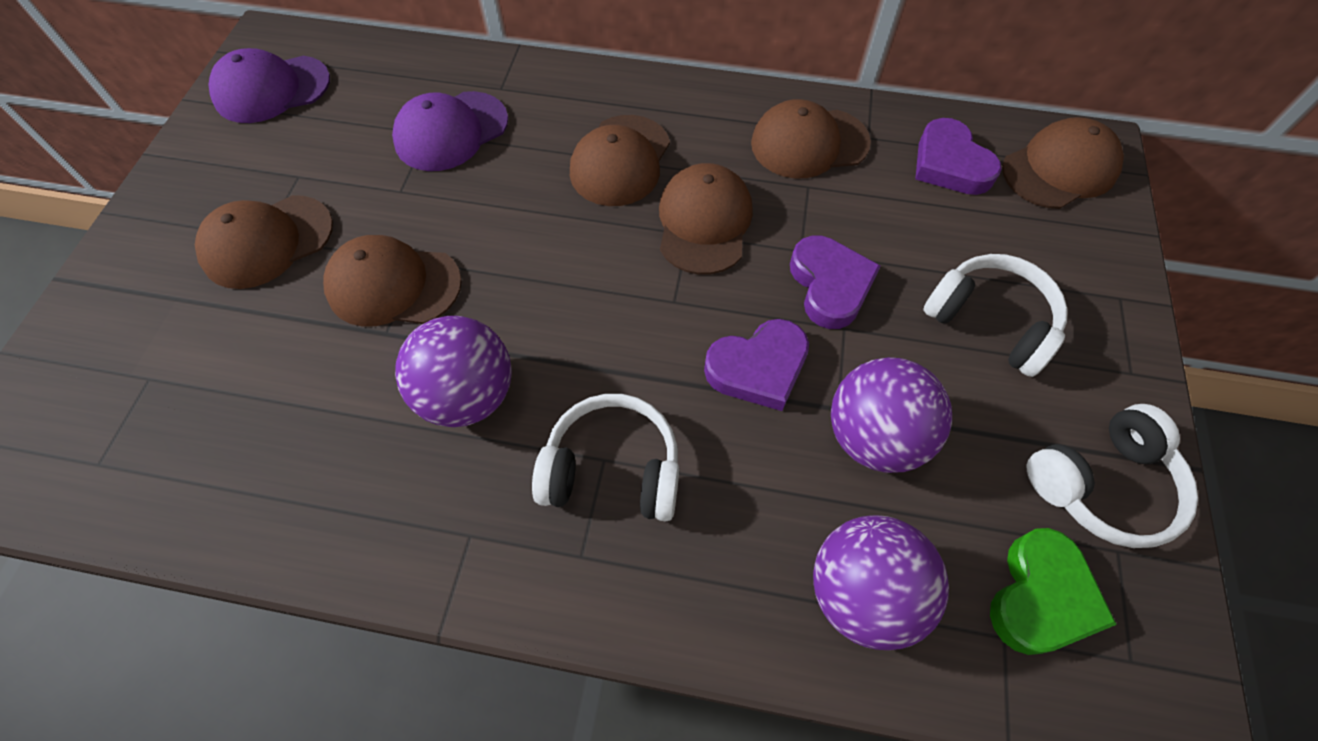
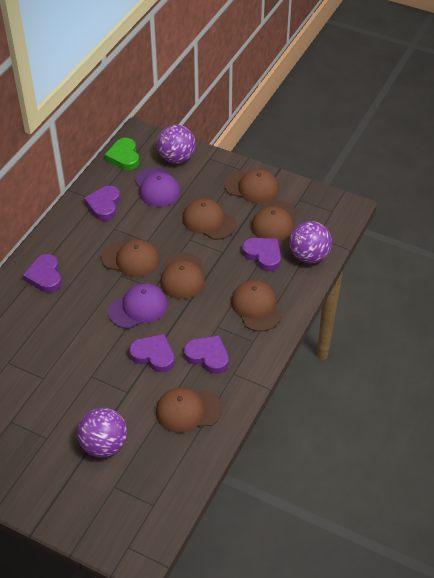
brown cap: [195,195,333,289] [323,235,462,327] [570,115,670,206] [659,163,753,275] [751,99,871,179] [1002,117,1124,209] = 6 -> [101,240,160,277] [156,388,222,433] [160,252,205,299] [183,198,236,240] [224,169,279,203] [231,280,282,331] [251,200,296,242] = 7
purple heart: [704,319,809,411] [790,236,881,329] [915,118,1002,195] = 3 -> [23,254,62,293] [84,186,120,221] [129,334,175,373] [184,335,229,374] [242,238,281,271] = 5
white headphones: [532,394,679,521] [923,254,1068,377] [1027,404,1198,548] = 3 -> none = 0

